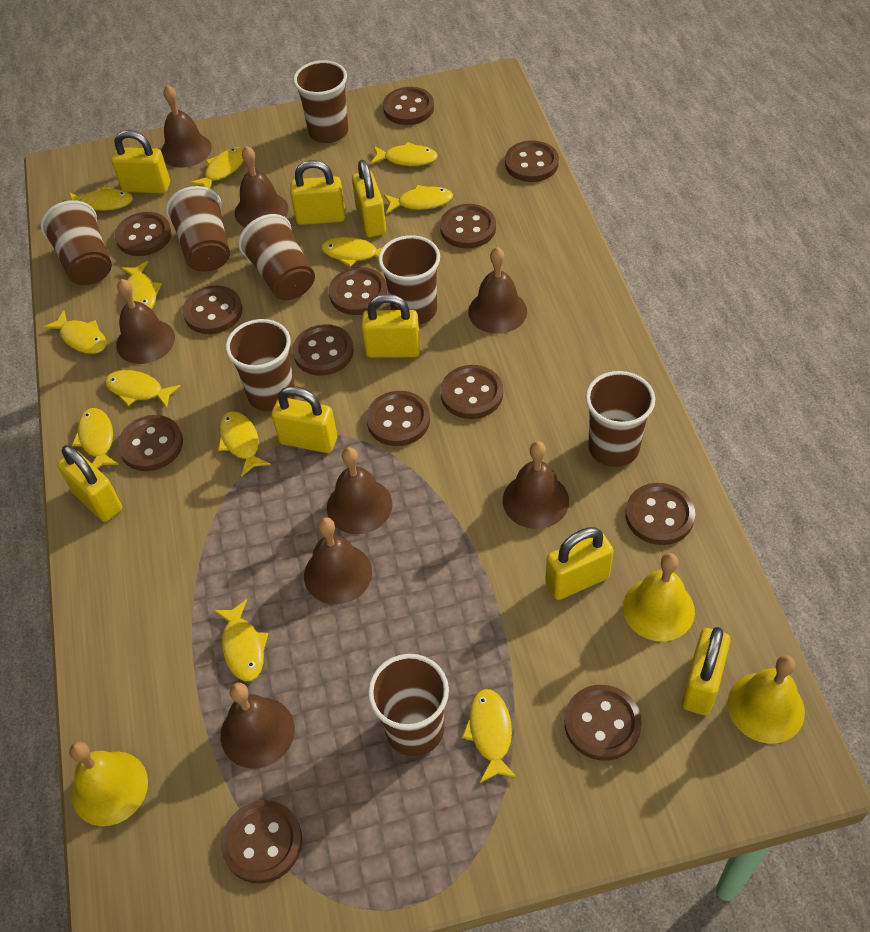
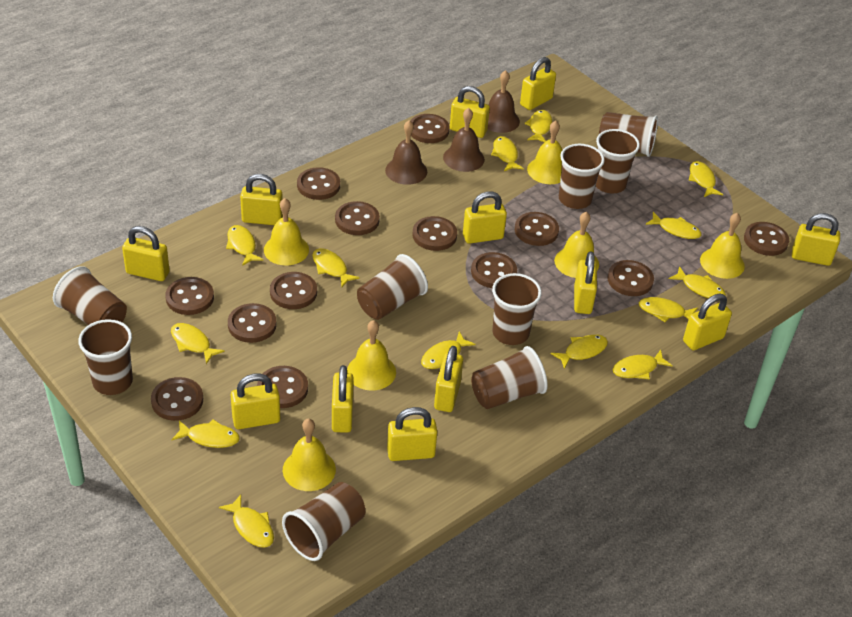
brown bell: [116,279,175,364] [161,85,212,168] [221,683,295,769] [235,146,288,227] [304,517,372,604] [327,447,392,534] [468,247,527,334] [503,441,569,529] = 8 -> [385,120,427,185] [443,108,485,172] [487,70,520,133] = 3
brown cup: [40,200,112,285] [166,186,230,272] [226,319,295,411] [238,214,315,300] [293,60,348,143] [368,654,449,756] [378,235,440,325] [586,371,655,467] = 8 -> [53,266,127,325] [78,319,133,395] [282,482,365,561] [357,254,428,320] [471,346,548,409] [492,273,542,345] [559,144,605,209] [596,129,640,193] [599,112,658,157] = 9
yellow bell: [70,742,148,826] [623,553,695,641] [728,655,805,744] = 3 -> [264,198,309,265] [283,418,336,491] [347,320,396,391] [527,121,562,184] [554,212,599,278] [700,213,745,279] = 6
yellow fish: [43,310,107,354] [70,186,133,211] [72,408,119,468] [105,370,181,408] [121,261,162,309] [190,147,244,188] [214,599,268,681] [218,411,271,477] [321,237,383,267] [370,142,438,166] [384,185,453,214] [462,689,517,783] = 12 -> [171,323,224,364] [172,419,240,448] [219,494,274,548] [226,225,264,266] [312,248,360,287] [421,332,476,369] [491,136,524,171] [524,110,552,142] [551,335,608,369] [612,350,673,379] [639,297,698,322] [645,212,702,239] [669,266,726,298] [688,161,723,197] = 14
yellow padlock: [57,445,122,522] [111,130,170,193] [272,386,337,453] [290,160,345,225] [352,160,386,237] [361,294,420,358] [545,527,614,600] [681,627,731,715] = 8 -> [122,226,170,281] [231,373,280,429] [240,174,283,225] [332,365,354,433] [387,407,437,461] [434,346,463,412] [450,86,490,138] [463,191,507,244] [520,57,556,110] [574,251,597,314] [683,294,732,350] [792,213,840,266] = 12

